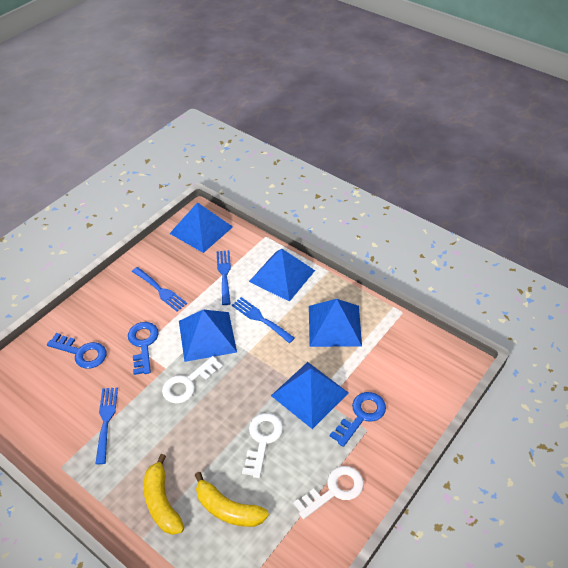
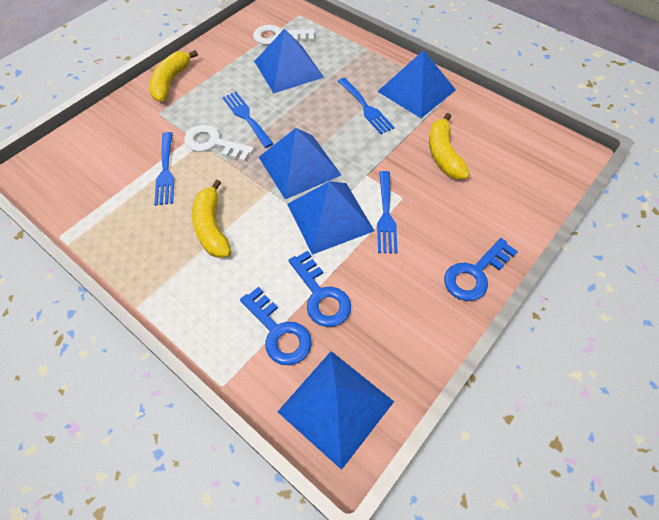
white key: [162,356,223,404] [242,413,283,478] [293,466,364,519] = 3 -> [184,125,254,162] [253,25,315,45] = 2
yellow banana: [144,454,184,535] [195,472,269,527] = 2 -> [149,50,198,102] [192,179,231,258] [429,113,470,179] = 3

